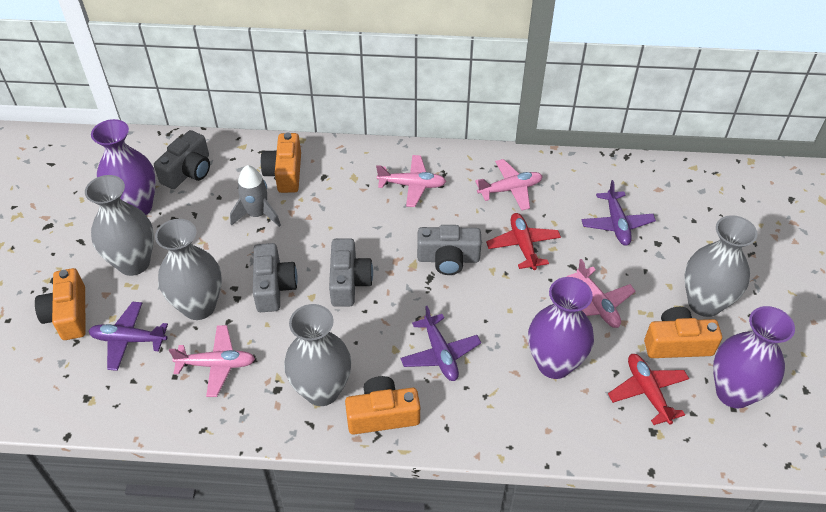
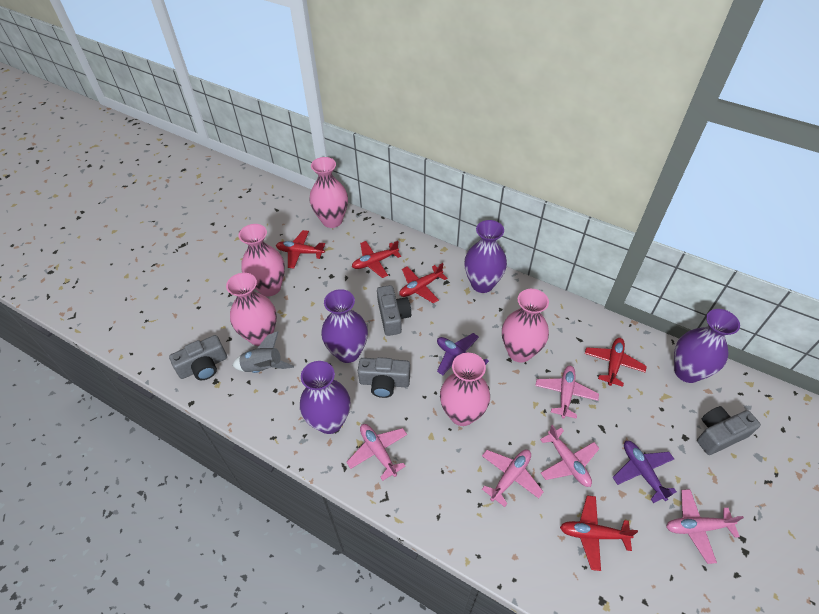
grey vase: [85,175,154,276] [155,219,222,320] [284,304,351,406] [685,215,758,317] = 4 -> none = 0
orange camera: [35,268,86,340] [261,133,301,193] [345,376,420,435] [644,307,722,358] = 4 -> none = 0
pink plane: [169,325,255,397] [376,155,446,207] [475,159,543,211] [566,259,635,328] = 4 -> [346,424,407,481] [482,450,544,507] [535,366,599,419] [540,425,600,487] [666,489,744,564] = 5
pink vase: none = 0 -> [226,273,277,346] [239,224,285,296] [309,157,348,228] [440,353,490,426] [502,289,549,362] = 5
purple plane: [88,302,168,371] [400,306,481,381] [581,180,656,246] = 3 -> [437,333,489,375] [613,441,677,503] = 2
purple vase: [91,119,156,215] [528,277,594,379] [713,306,795,408] = 3 -> [300,361,350,434] [321,289,368,363] [464,220,507,293] [674,309,740,383] = 4
red plane: [486,213,561,270] [608,354,689,425] = 2 -> [276,230,325,269] [352,241,401,278] [399,263,448,304] [560,495,638,571] [585,338,647,387] = 5

